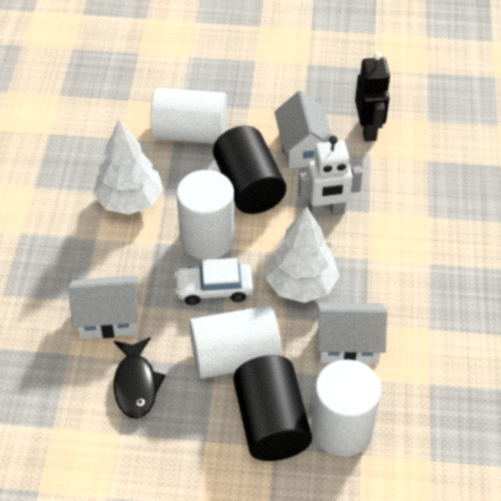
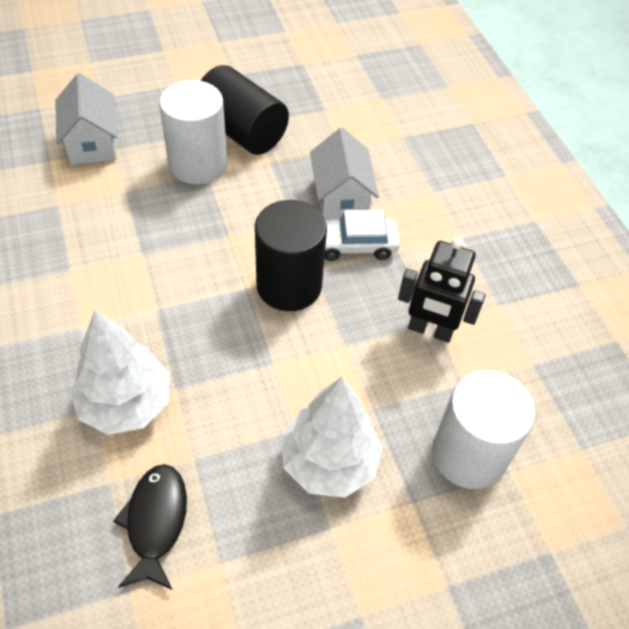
white cylinder: [150,88,227,144] [177,170,235,260] [189,305,282,379] [311,359,381,457] = 4 -> [159,80,227,184] [432,370,535,489] = 2
white house: [68,275,139,339] [274,91,332,169] [317,302,387,364] = 3 -> [55,73,117,165] [310,128,379,219] = 2
white robot: [298,136,363,218] = 1 -> none = 0

